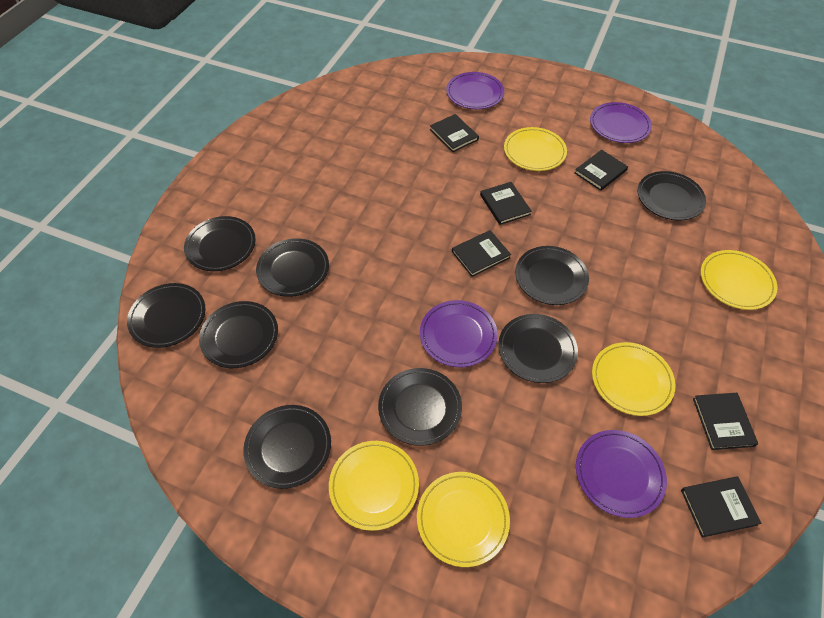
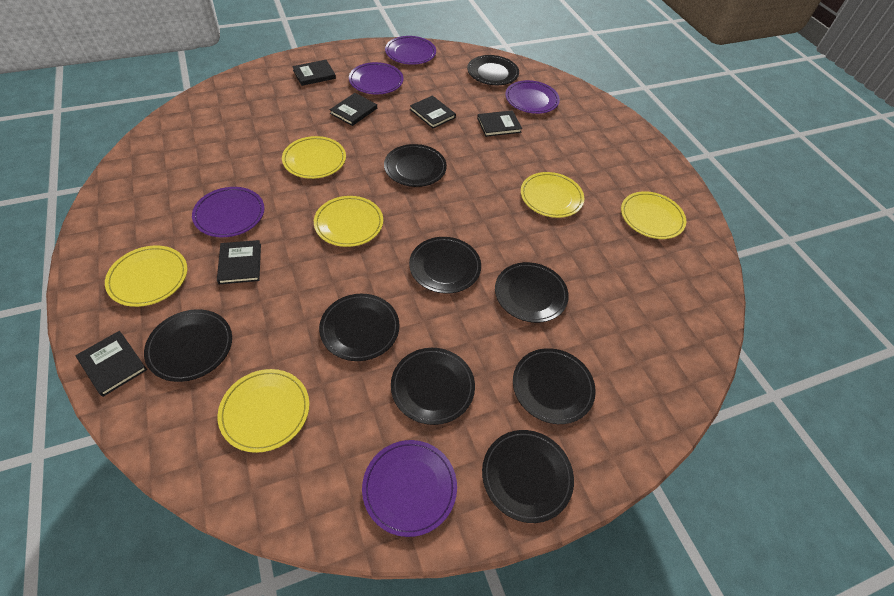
purple plate: [420,300,498,367] [446,72,504,109] [576,430,667,518] [590,102,652,143] = 4 -> [192,187,264,237] [349,62,403,94] [362,440,457,537] [385,36,436,65] [505,80,560,114] = 5
yellow plate: [329,441,419,531] [417,472,510,567] [504,127,567,171] [592,342,675,416] [701,250,778,310] = 5 -> [105,245,188,307] [217,369,309,453] [282,136,346,179] [314,196,383,247] [521,172,584,218] [621,191,686,239] = 6

